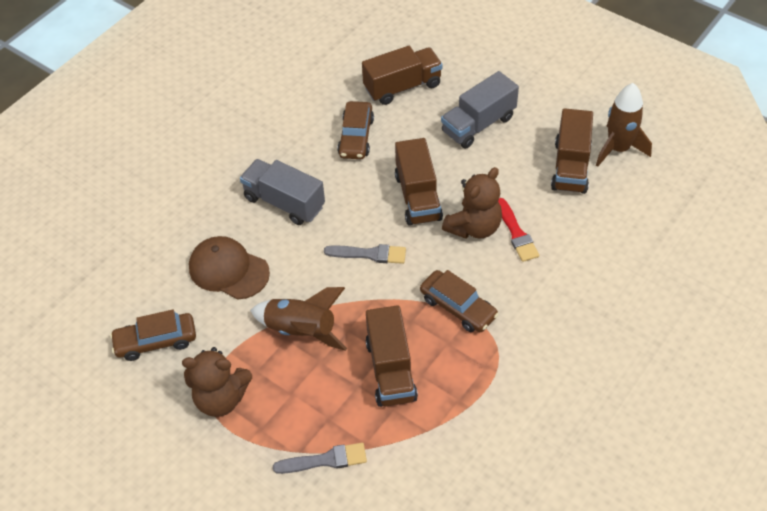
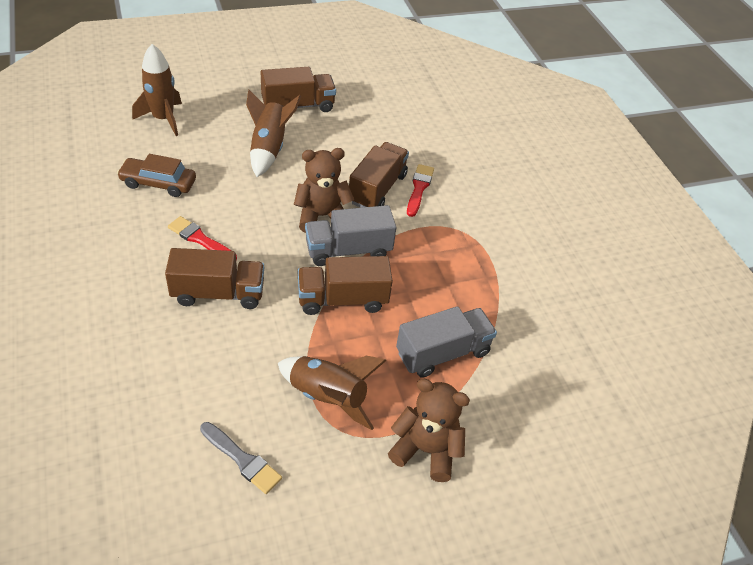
brown cap: [189,236,270,299] = 1 -> none = 0
brown car: [110,310,196,361] [337,101,374,159] [420,270,499,332] = 3 -> [117,154,196,197] = 1
brown rocket: [250,287,347,351] [596,83,652,167] = 2 -> [132,44,182,136] [246,90,301,177] [278,356,387,430] = 3
grey brush: [273,443,367,474] [324,244,406,264] = 2 -> [200,422,282,494] = 1
red brush: [498,198,539,262] = 1 -> [168,216,237,260] [407,164,434,217] = 2

